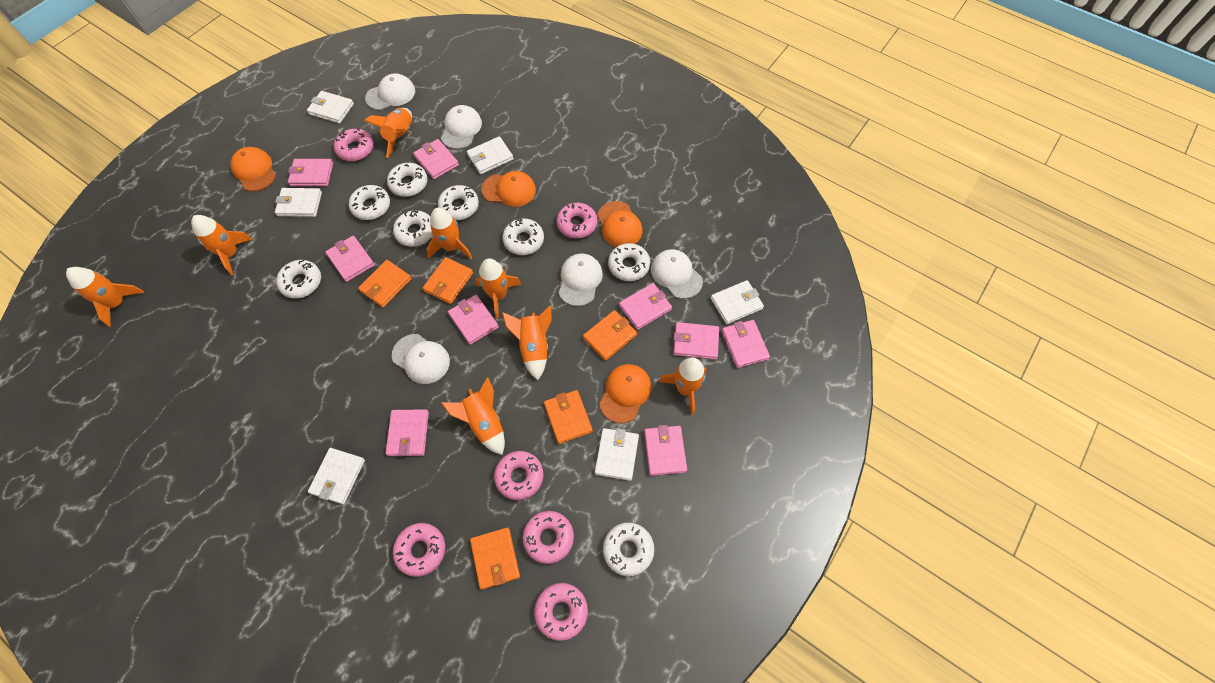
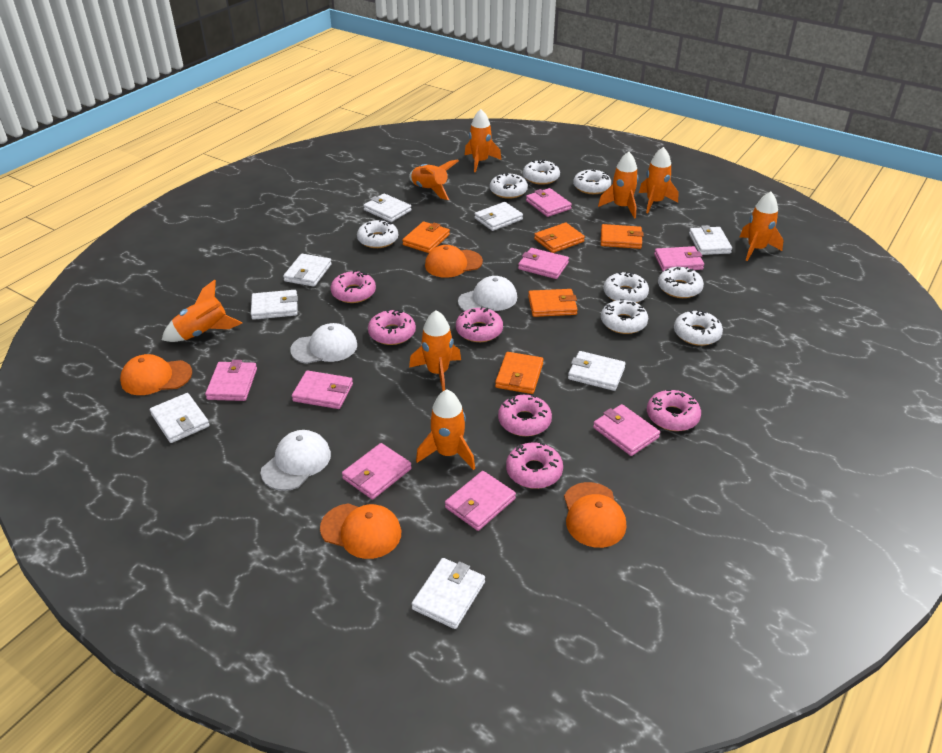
pink wallet: [288,159,333,186] [325,236,375,282] [386,409,429,456] [413,139,459,179] [448,295,499,345] [619,283,672,330] [644,425,687,476] [673,322,719,360] [722,320,770,368] = 9 -> [205,360,257,401] [292,370,353,409] [342,443,412,500] [445,471,516,531] [518,248,569,279] [526,188,572,217] [593,404,660,456] [654,246,704,271] = 8
white cap: [365,73,415,110] [392,334,450,384] [441,105,482,149] [559,253,603,306] [651,249,703,299] = 5 -> [261,430,331,491] [290,323,357,364] [458,276,517,312] = 3
white wallet: [275,188,322,217] [307,91,354,124] [308,448,365,504] [467,136,514,174] [595,428,639,481] [711,280,764,324] = 6 -> [150,393,210,443] [251,290,298,320] [283,254,332,287] [363,193,411,222] [411,558,485,629] [474,202,523,231] [568,351,626,391] [689,225,732,255] = 8

